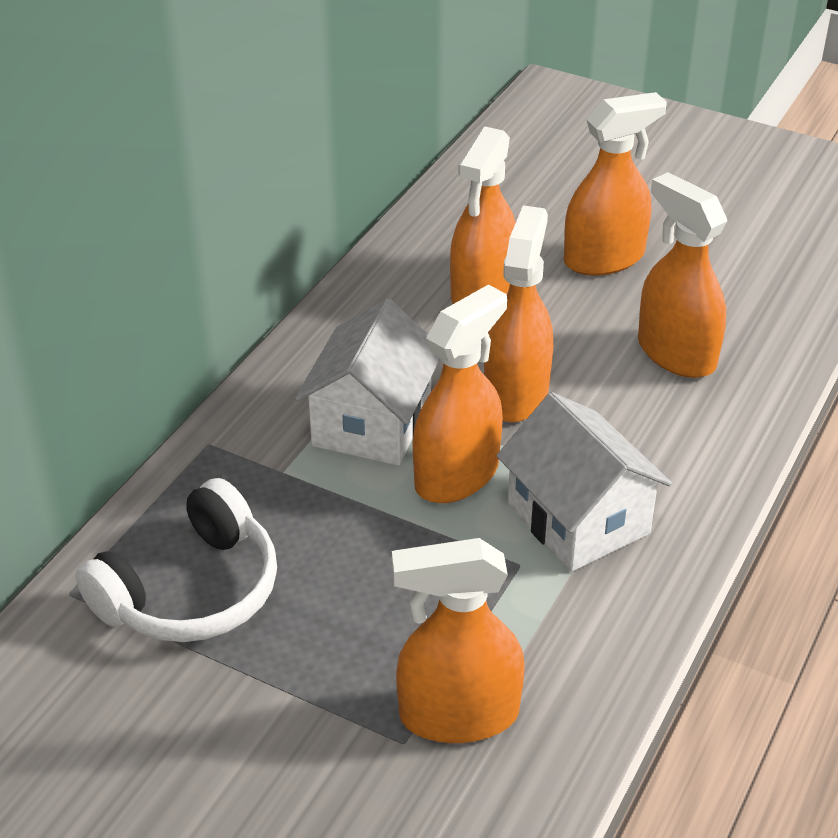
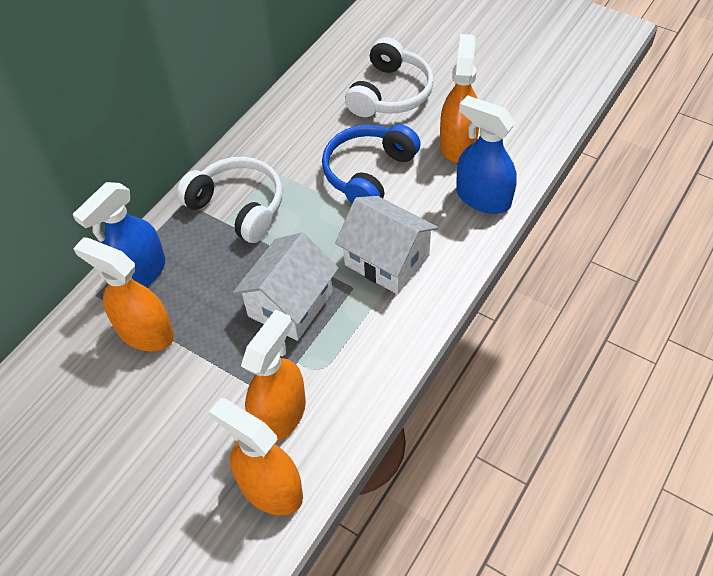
blue headphones: none = 0 -> [322,124,421,204] = 1
blue spray bottle: none = 0 -> [72,182,165,287] [456,95,517,214] = 2
orange spray bottle: [392,538,525,743] [413,284,507,503] [450,126,516,304] [484,205,553,422] [564,92,667,276] [638,172,727,378] = 6 -> [73,237,174,351] [209,398,303,516] [241,309,306,442] [440,34,479,162] = 4
white headphones: [75,478,277,642] = 1 -> [177,157,282,243] [345,37,434,117] = 2

